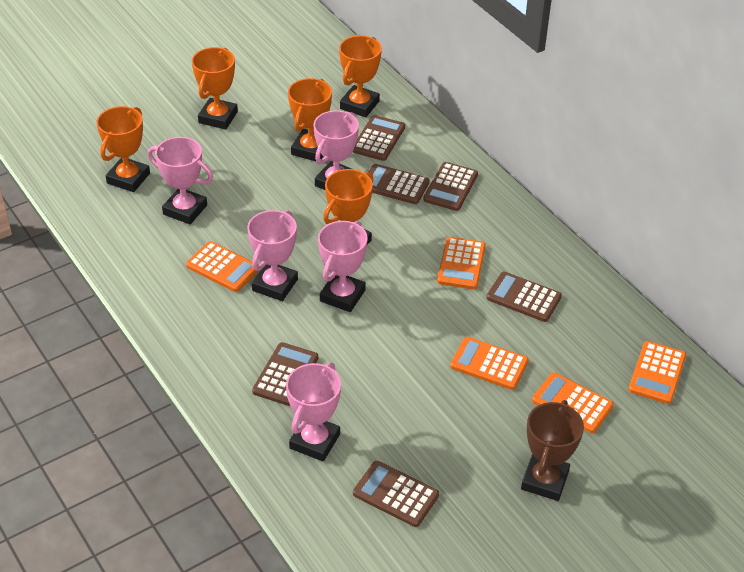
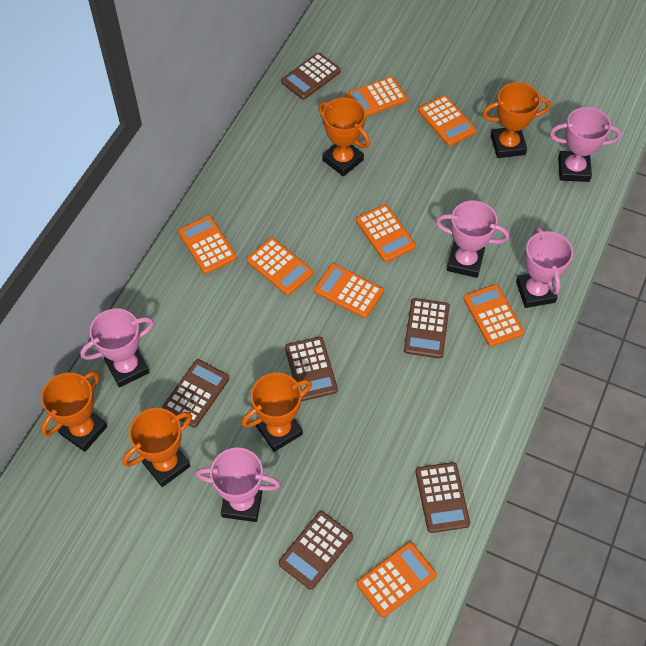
brown trophy: [521,400,584,501] = 1 -> none = 0
orange calculator: [186,241,260,292] [437,237,486,289] [450,337,529,390] [532,372,614,433] [628,341,686,404] = 5 -> [178,216,237,274] [247,238,313,295] [314,264,384,318] [345,76,407,117] [356,204,416,262] [357,542,437,617] [418,95,476,146] [464,284,524,347] = 8

